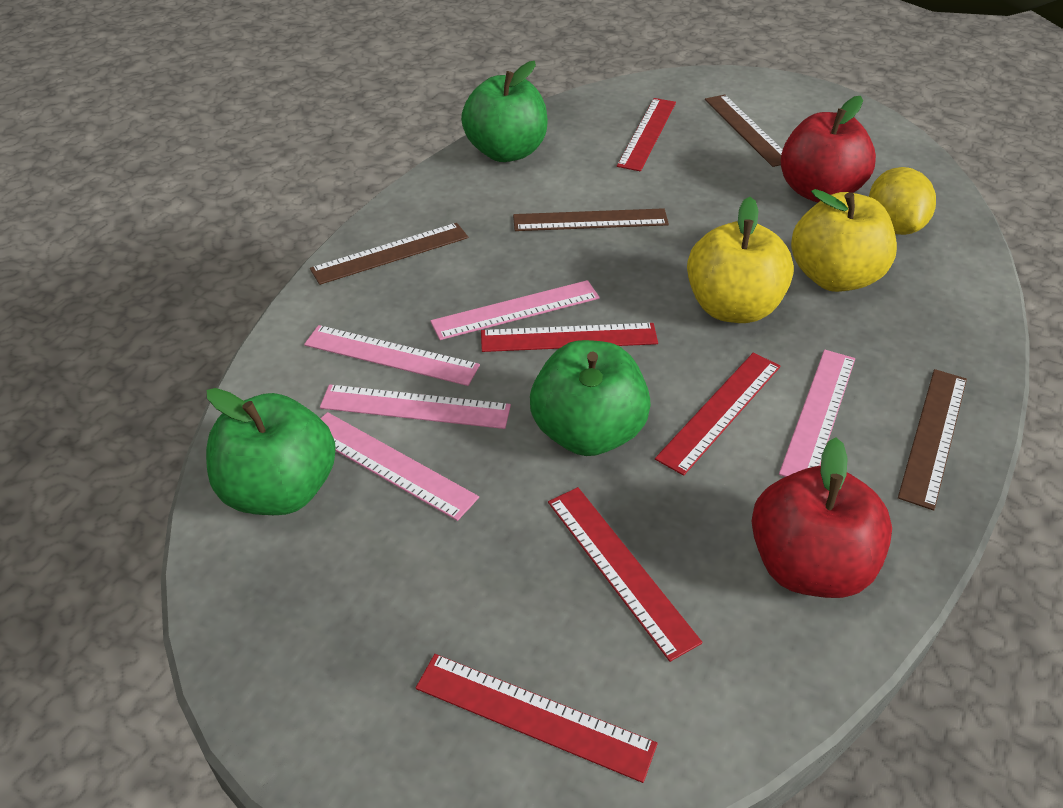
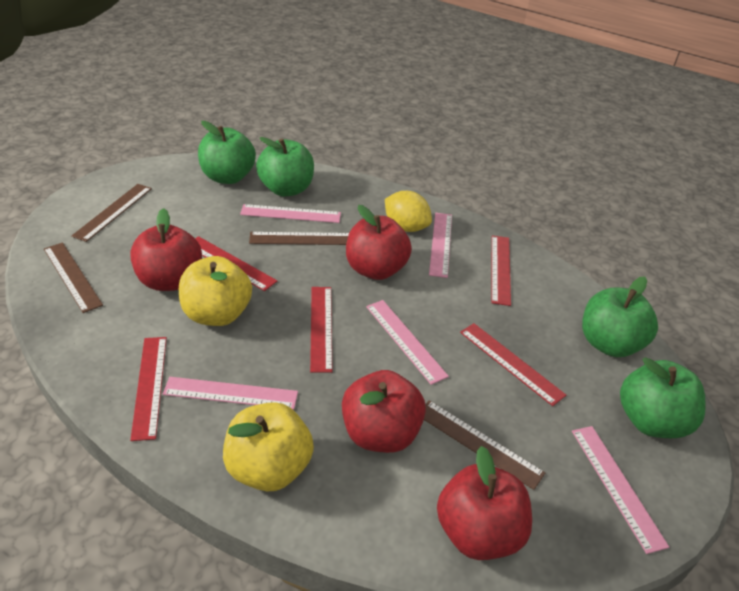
green apple: [206,388,336,515] [461,61,548,162] [530,340,651,456] = 3 -> [198,121,256,184] [256,137,314,196] [582,277,658,357] [620,357,705,438] = 4
red apple: [752,437,892,598] [781,96,876,202] = 2 -> [130,208,202,291] [342,370,426,453] [346,205,412,280] [437,446,532,560] = 4

